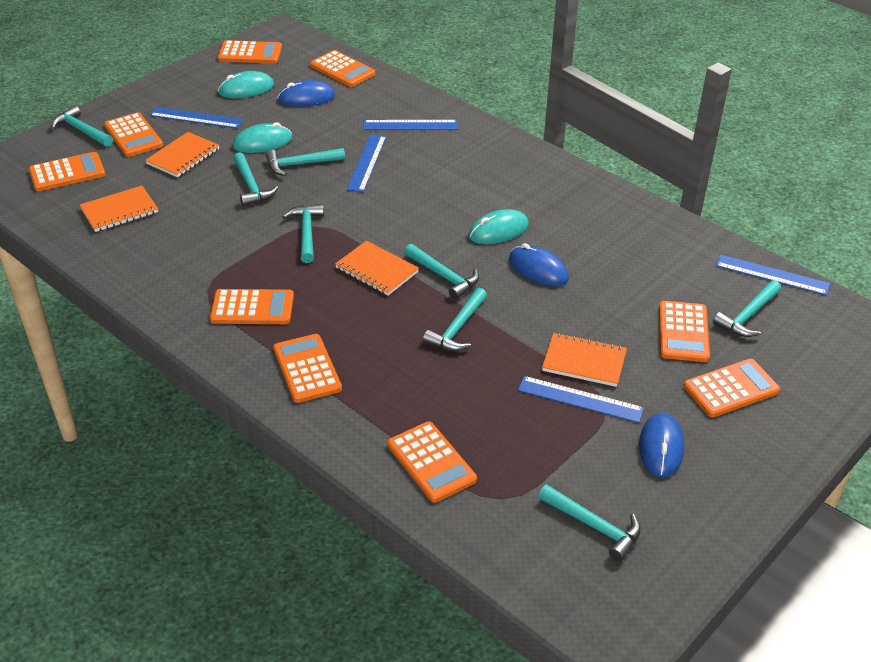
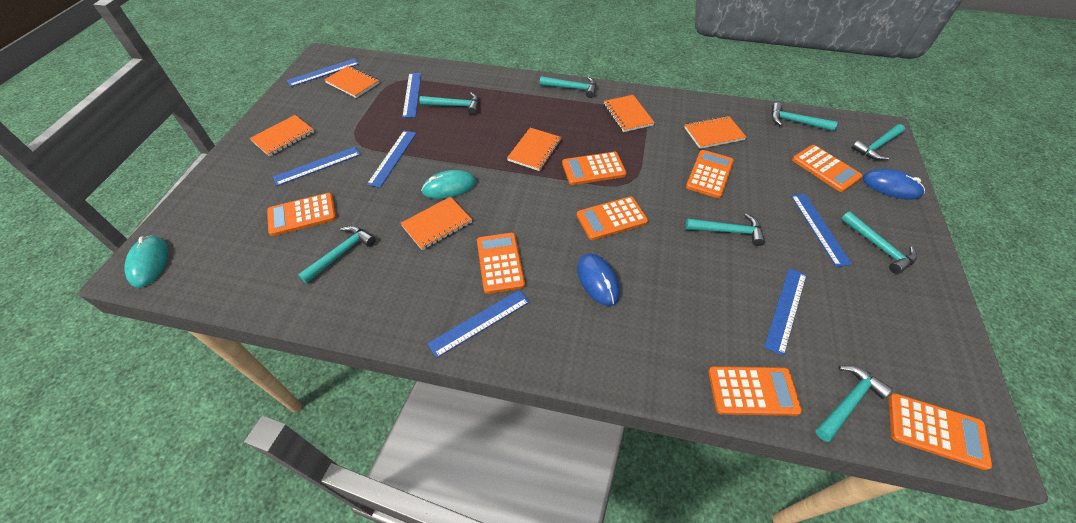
blue mouse: [277,80,335,107] [509,243,569,286] [639,412,684,477] = 3 -> [577,253,620,306] [863,169,925,200] = 2
blue ruler: [150,107,244,129] [347,134,386,192] [363,120,458,130] [518,376,644,423] [716,255,830,295] = 5 -> [273,146,360,186] [287,58,359,87] [367,131,416,188] [402,73,421,118] [427,290,529,358] [764,268,806,356] [791,194,852,267] = 7
orange calculator: [29,152,105,192] [104,112,163,157] [210,289,294,324] [218,40,282,64] [273,334,342,403] [310,50,375,87] [387,421,477,503] [659,301,710,362] [684,359,780,417] = 9 -> [267,193,336,236] [477,233,525,294] [562,152,627,185] [576,196,648,240] [686,150,734,198] [708,366,802,416] [792,145,863,192] [889,393,992,470] = 8
orange notebook: [80,186,158,232] [145,132,219,178] [335,241,419,296] [542,333,627,387] = 4 -> [250,115,314,157] [324,65,379,98] [400,197,472,250] [507,128,562,171] [604,95,655,132] [684,116,746,149] = 6
turquoise mouse: [218,71,274,98] [233,122,292,153] [468,209,529,244] = 3 -> [124,235,168,288] [421,170,476,199] = 2

